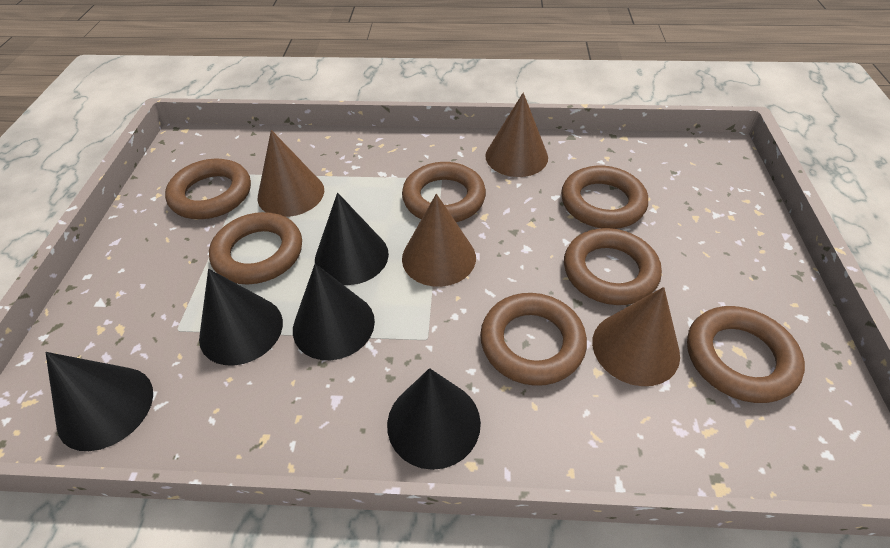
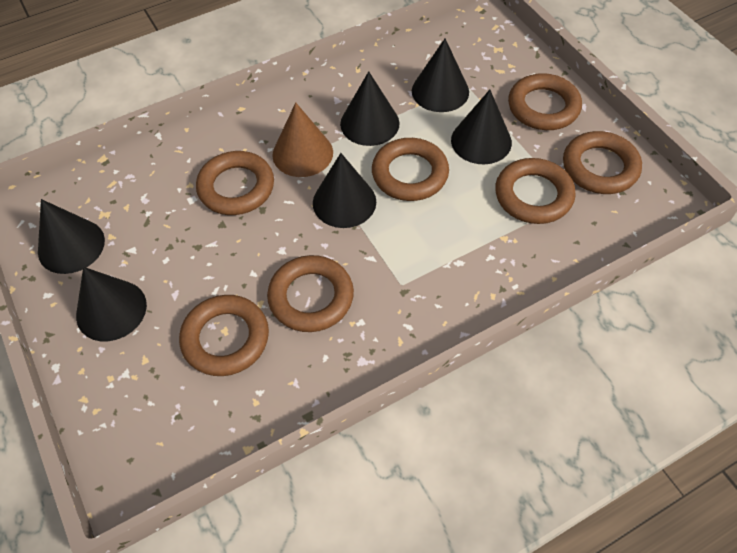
black cone: [45,352,153,451] [199,269,283,365] [293,264,375,360] [315,193,389,285] [387,368,481,470] = 5 -> [38,199,105,274] [76,267,147,341] [313,153,376,228] [340,71,400,146] [412,39,469,112] [451,90,512,164] = 6
brown cone: [258,130,324,217] [402,194,476,287] [485,93,548,177] [592,287,680,386] = 4 -> [272,102,333,177] = 1

